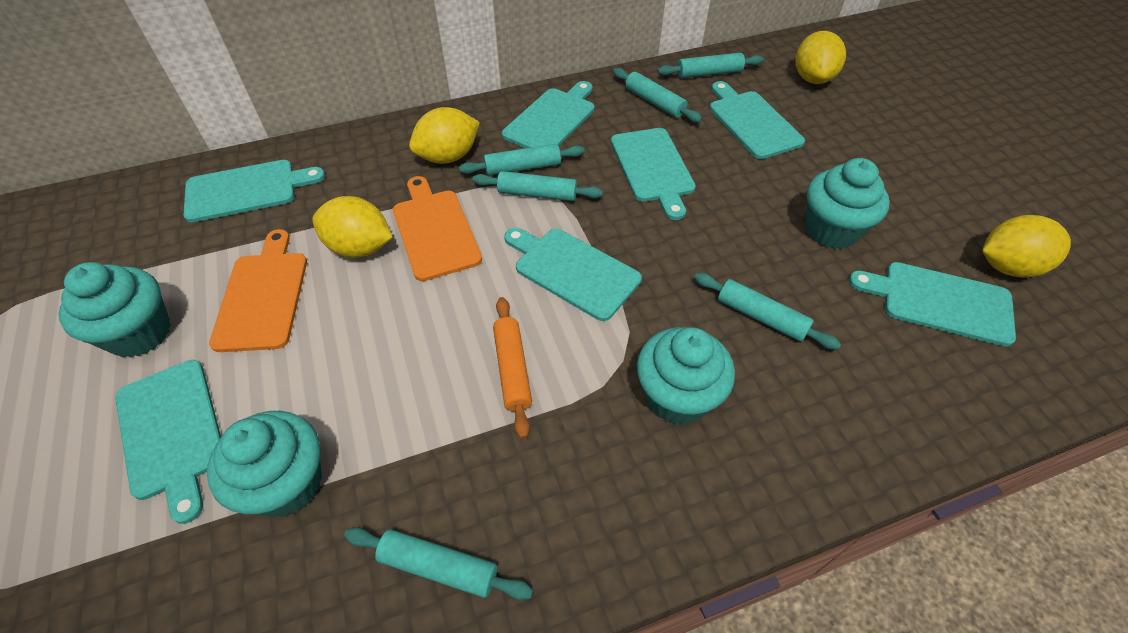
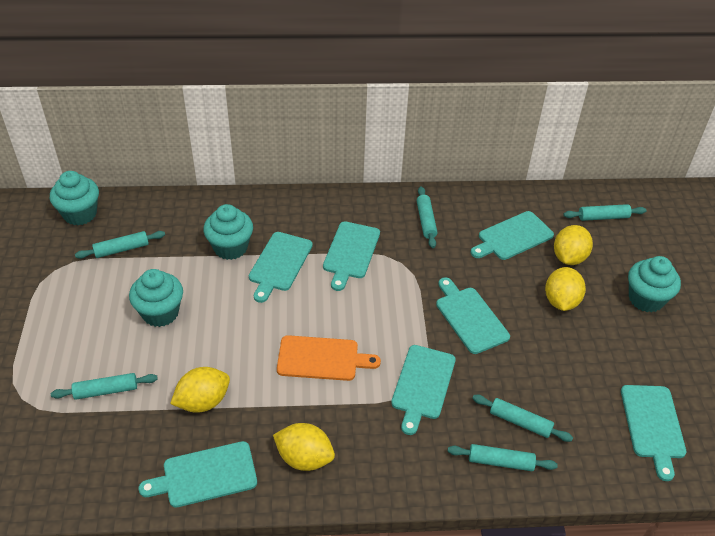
orange cutting board: [209,229,307,352] [393,176,482,281] = 2 -> [277,335,381,381] = 1
orange rolling pin: [493,297,532,439] = 1 -> none = 0

